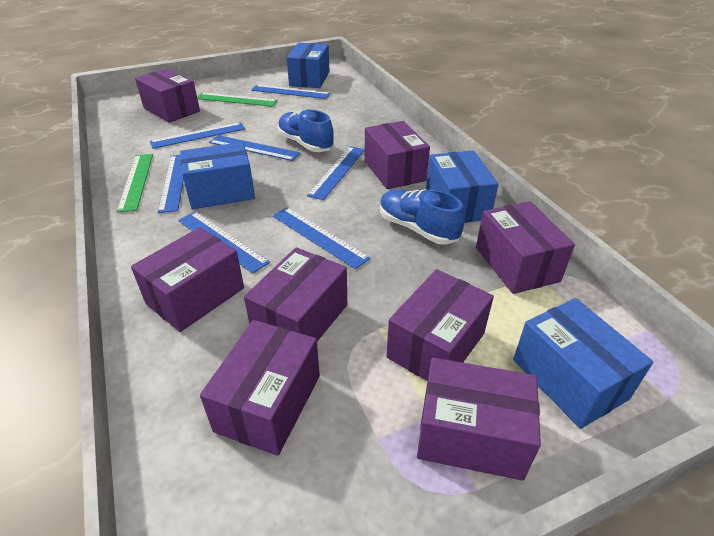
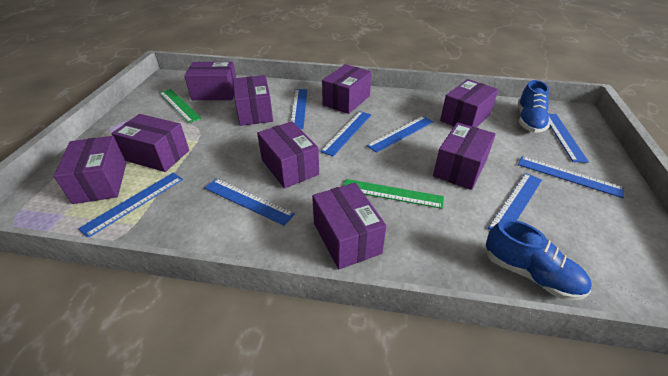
blue box: [180,142,255,209] [287,43,330,88] [426,150,498,223] [513,298,653,429] = 4 -> none = 0
blue ruler: [150,122,245,149] [158,155,184,213] [178,212,270,274] [209,135,300,161] [251,85,330,99] [272,207,370,269] [307,146,365,200] = 7 -> [78,173,183,237] [205,178,295,226] [291,89,307,129] [320,111,371,156] [366,116,433,153] [488,173,542,230] [518,156,624,198] [548,114,589,163] = 8
purple box: [131,227,244,332] [135,68,200,123] [200,320,320,456] [244,247,347,341] [364,121,430,189] [386,269,494,381] [417,358,541,481] [476,201,575,294] = 8 -> [54,136,126,204] [111,114,189,172] [184,62,236,100] [233,75,273,126] [257,121,319,188] [312,183,386,269] [322,64,372,114] [433,122,496,190] [440,79,498,127] = 9

